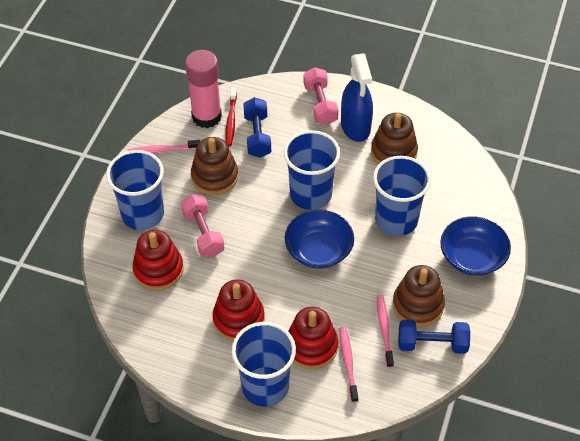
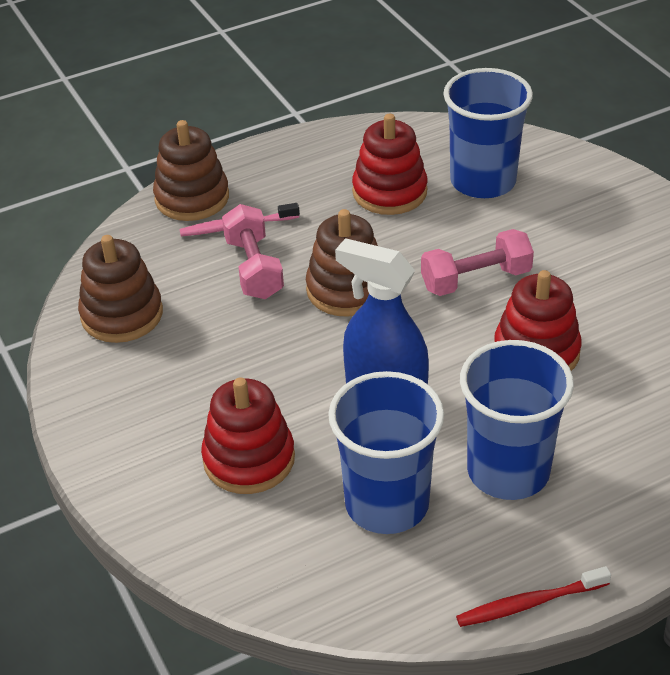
blue bowl: [285,210,354,269] [440,216,511,276] = 2 -> none = 0
blue cup: [106,150,164,230] [232,322,296,407] [284,130,340,210] [373,156,431,236] = 4 -> [328,371,444,534] [443,68,533,198] [460,340,574,500] = 3
blue dumbbell: [243,97,271,158] [398,320,470,354] = 2 -> none = 0
pink glue stick: [185,50,222,128] = 1 -> none = 0
pink toothbrush: [128,140,200,153] [339,327,358,402] [377,295,394,368] = 3 -> [179,203,300,237] = 1

